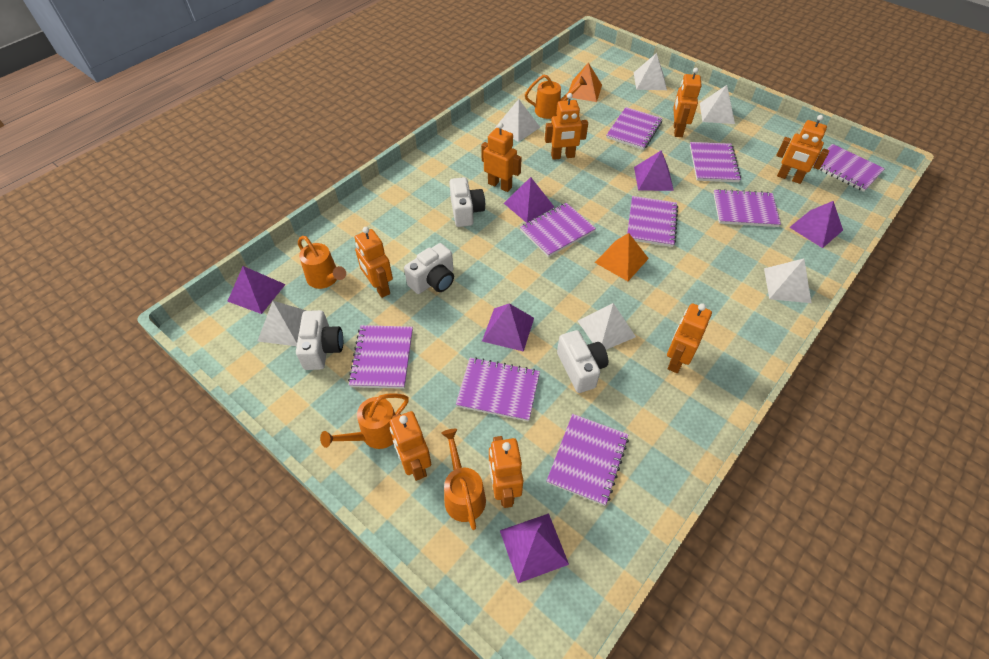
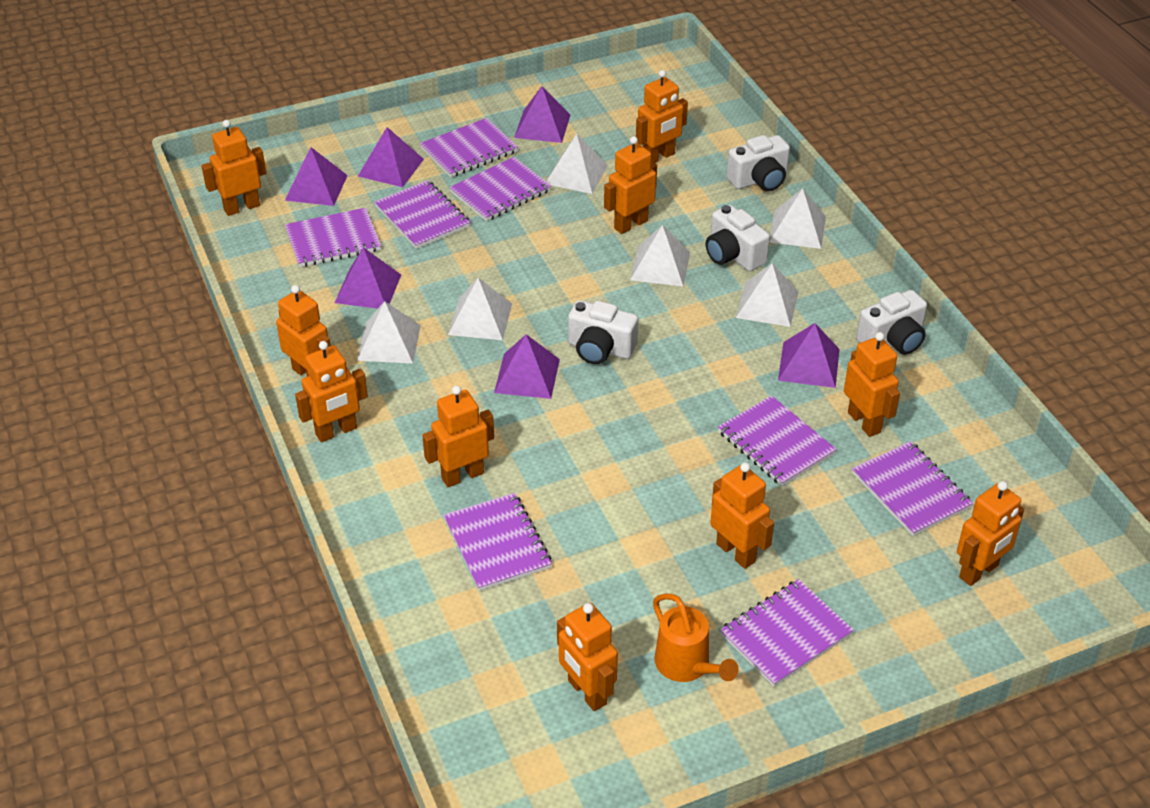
orange pyramid: [568,63,602,102] [595,233,649,281] = 2 -> none = 0
orange robot: [355,227,393,298] [389,411,431,481] [481,123,522,192] [489,436,523,508] [545,93,588,160] [667,303,712,373] [673,68,702,137] [776,115,829,184] = 8 -> [202,120,266,216] [276,285,331,376] [295,341,368,442] [422,386,494,487] [557,603,618,711] [604,136,657,234] [636,70,688,163] [710,462,774,569] [844,332,900,437] [957,481,1024,586] = 10
orange watering can: [298,236,346,289] [320,393,409,449] [441,429,486,530] [525,74,587,119] = 4 -> [653,594,738,682] = 1
purple notebook: [348,325,413,389] [456,357,540,422] [520,203,596,257] [547,414,629,506] [606,107,662,150] [627,196,678,247] [690,142,741,182] [713,189,781,227] [813,144,885,192] = 9 -> [285,208,381,267] [374,180,470,249] [420,118,518,178] [444,493,552,591] [449,157,551,222] [718,396,837,486] [720,579,854,687] [852,441,973,536] = 8

